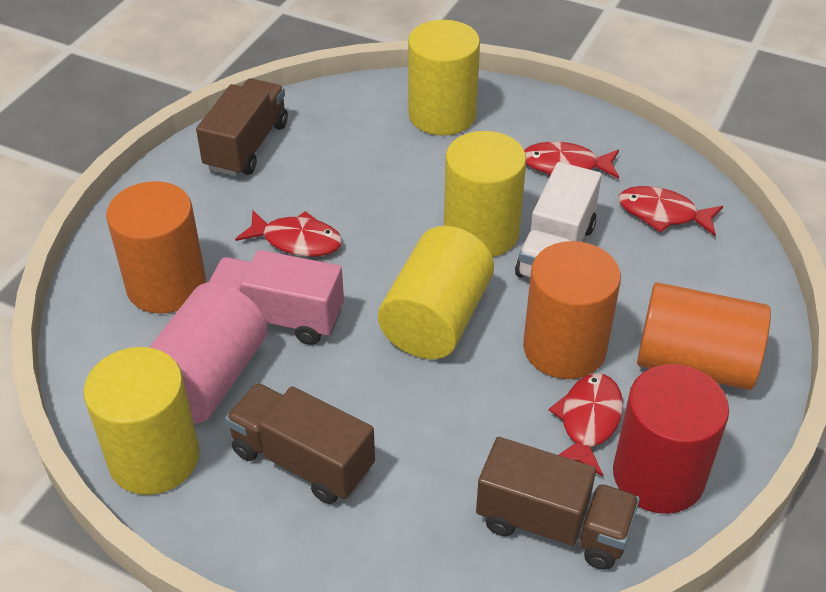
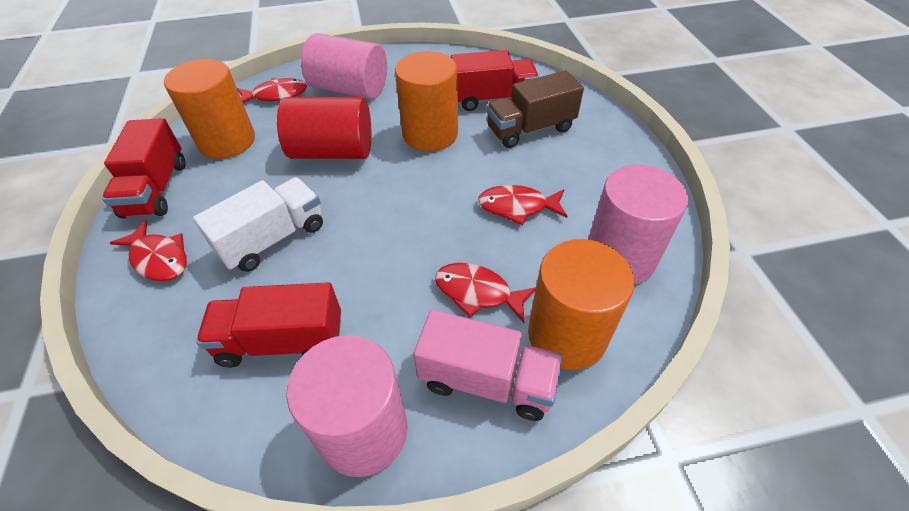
brown truck: [196,78,288,176] [225,383,375,504] [476,437,640,570] = 3 -> [486,70,584,148] = 1
pink cylinder: [149,282,267,423] = 1 -> [286,335,408,477] [301,33,387,99] [588,165,688,284] = 3
red truck: none = 0 -> [102,118,186,219] [196,282,341,367] [451,50,539,111] = 3
yellow cylinder: [83,347,200,495] [378,226,494,359] [408,20,480,136] [444,131,526,257] = 4 -> none = 0

